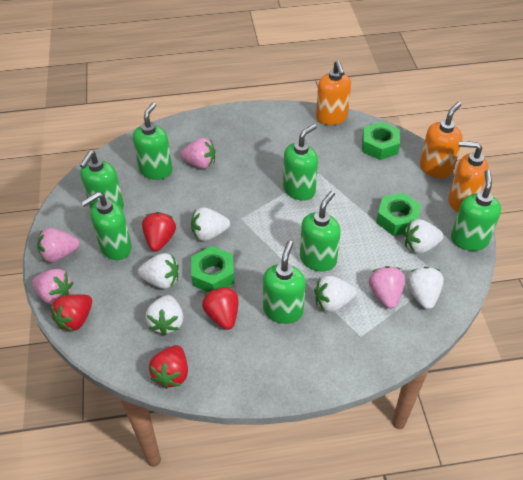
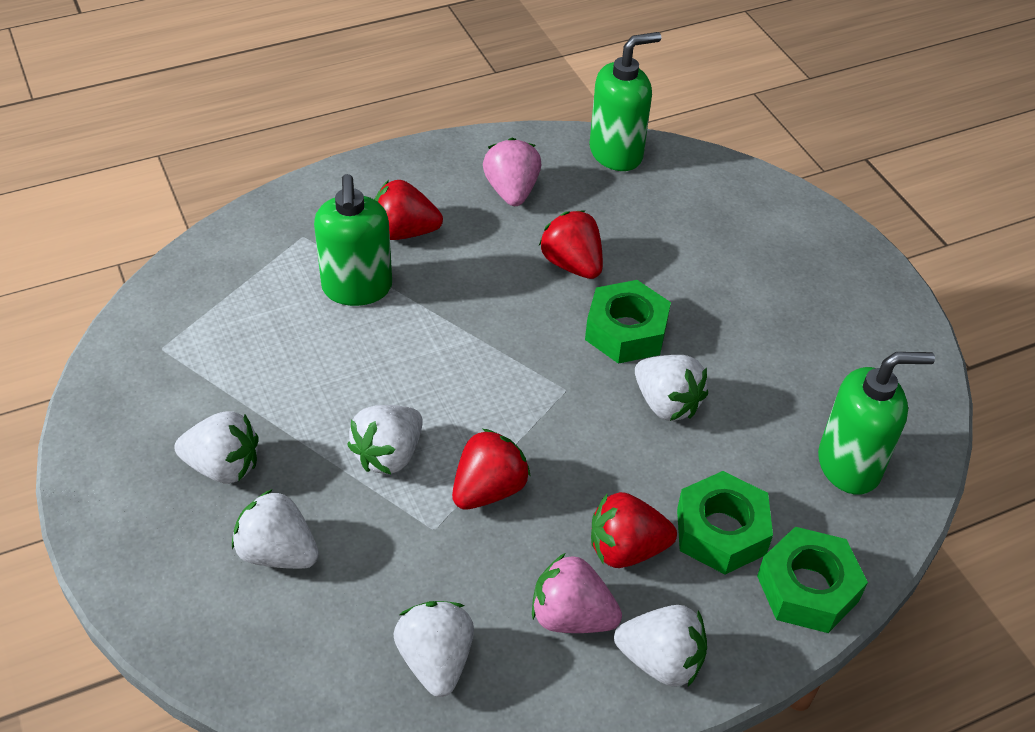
green soap dispenser: [80,151,124,210] [81,192,132,260] [133,102,172,180] [263,241,306,324] [283,124,318,201] [300,191,341,272] [451,170,501,251] = 7 -> [314,174,392,306] [589,32,661,171] [818,352,935,495] = 3
orange soap dispenser: [316,61,351,125] [420,102,462,178] [448,141,489,212] = 3 -> none = 0
pink strawberry: [32,269,73,304] [37,228,80,262] [180,138,216,169] [369,266,405,308] = 4 -> [483,138,541,206] [532,553,622,633] = 2

